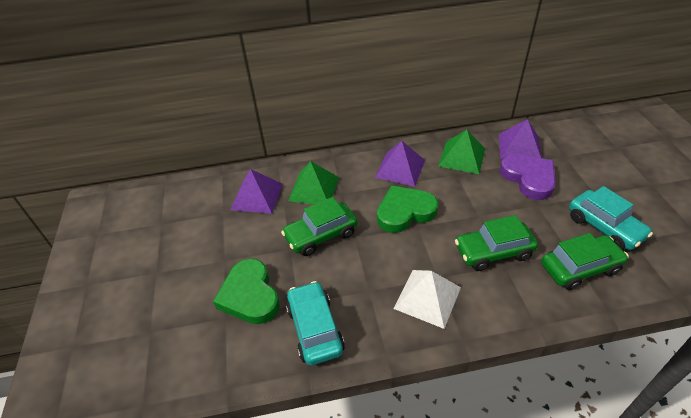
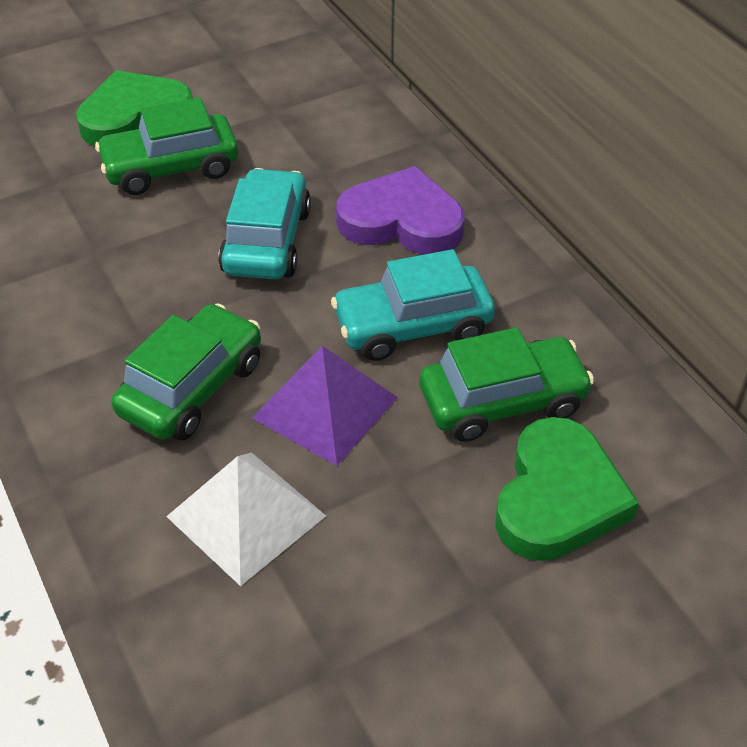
green pyramid: [288,161,339,204] [438,129,485,174] = 2 -> none = 0
purple pyramid: [231,169,283,214] [375,141,425,186] [499,119,542,159] = 3 -> [252,346,398,466] = 1

